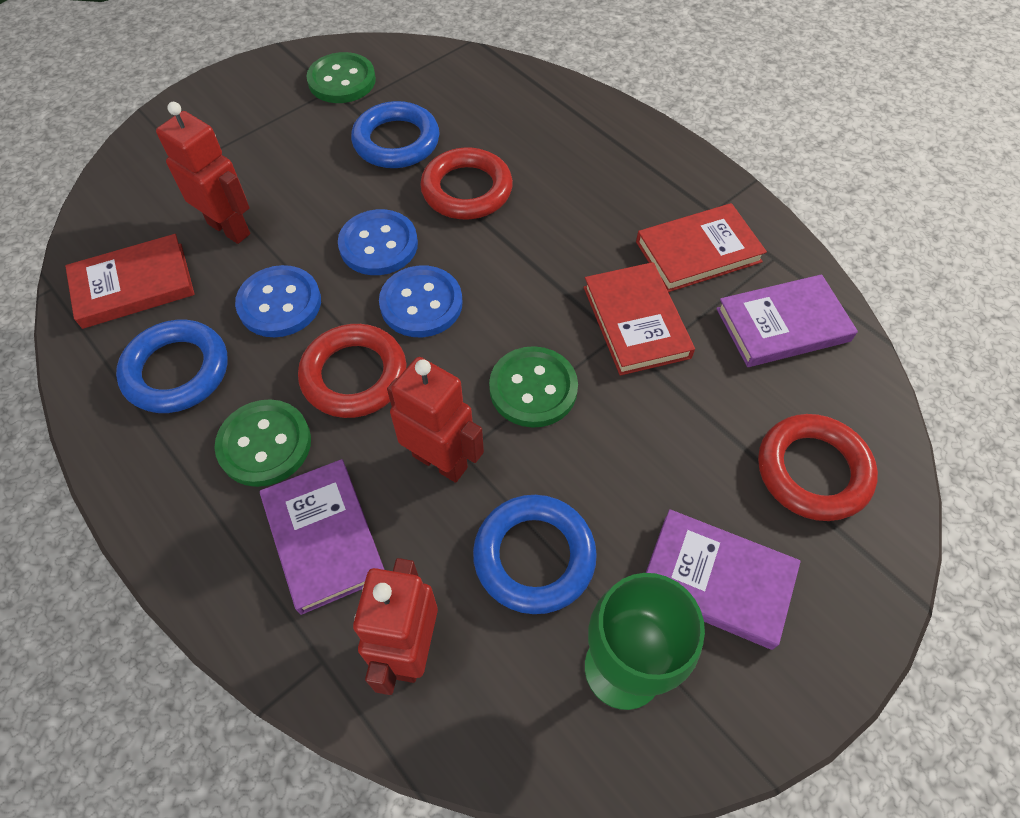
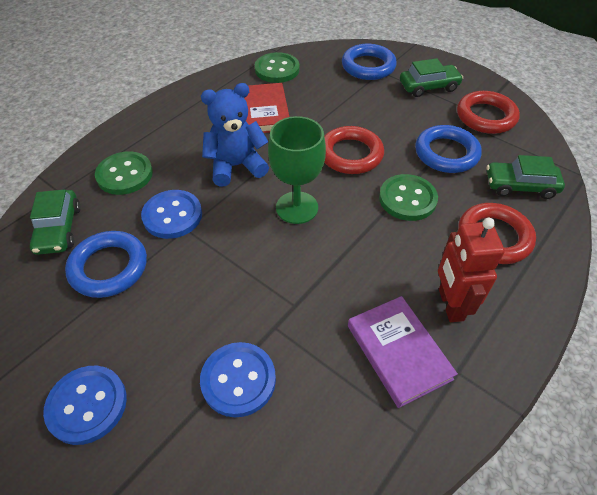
blue teddy bear: none = 0 -> [201,83,269,186] = 1
green car: none = 0 -> [30,189,81,255] [400,58,463,97] [487,155,565,199] = 3
purple book: [260,459,385,615] [646,509,801,650] [716,274,858,367] = 3 -> [348,296,458,408] = 1
red book: [65,234,195,329] [584,262,695,376] [636,203,767,292] = 3 -> [244,83,290,133] = 1
red robot: [156,102,250,244] [353,558,438,695] [387,357,484,483] = 3 -> [438,218,505,322] = 1

